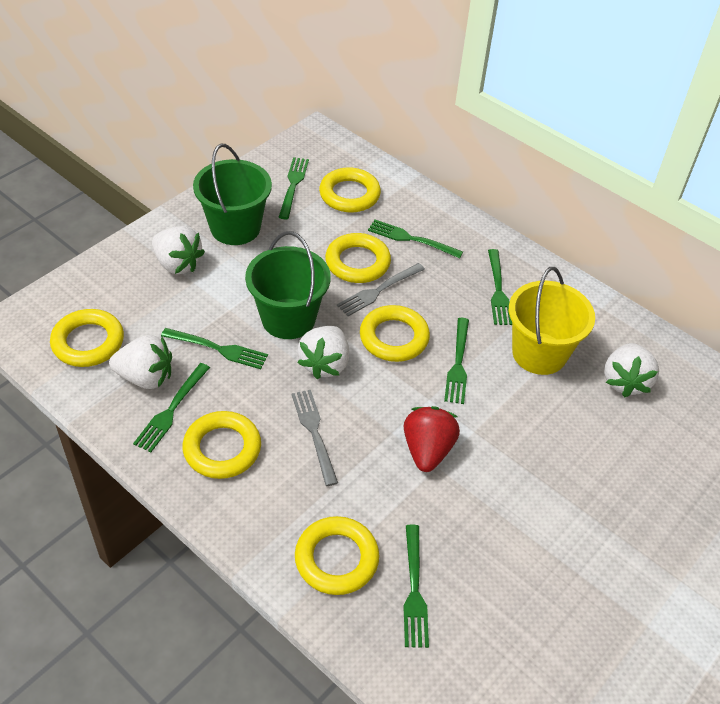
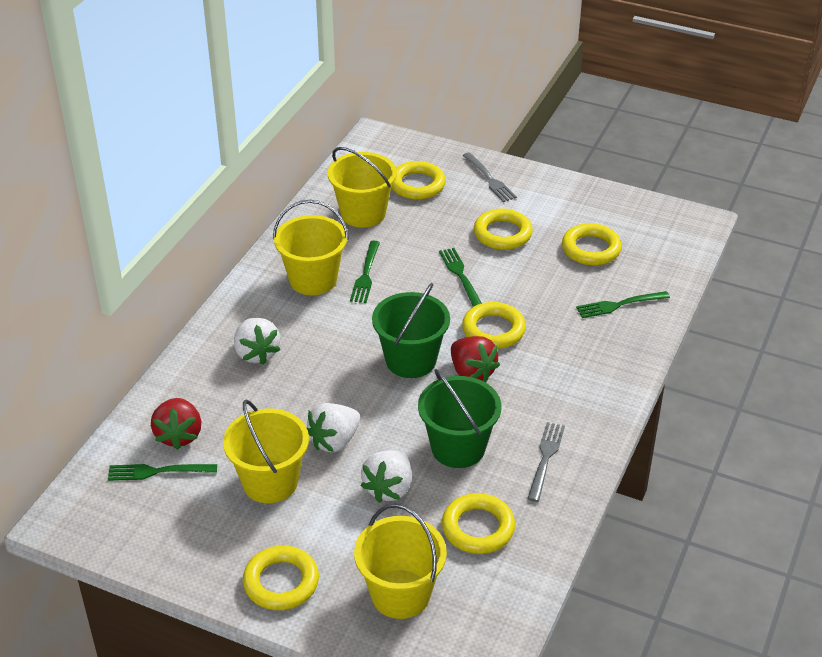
green fork: [133,363,210,452] [161,328,268,369] [279,157,309,219] [368,220,463,258] [403,525,429,648] [444,318,469,404] [488,249,512,325] = 7 -> [108,464,217,481] [350,241,380,303] [439,248,482,307] [576,291,670,318] = 4
red strawberry: [404,406,460,472] = 1 -> [151,398,201,450] [451,336,500,383] = 2
white strawberry: [109,335,172,389] [152,226,205,274] [297,326,349,379] [604,343,659,397] = 4 -> [234,318,281,365] [306,403,360,452] [360,450,411,503] = 3
yellow bucket: [509,267,595,375] = 1 -> [223,400,309,503] [273,200,349,295] [328,147,397,228] [354,504,447,619] = 4

